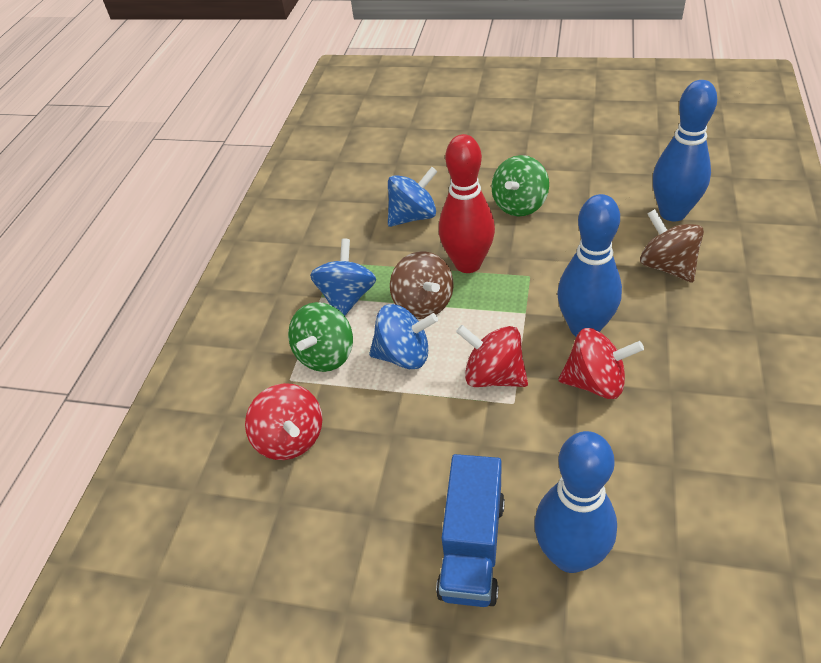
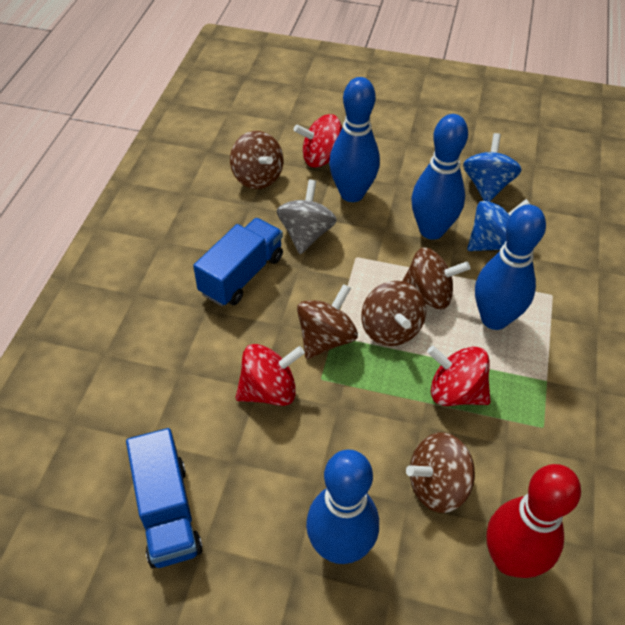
blue bowling pin: [534,431,617,573] [557,194,622,337] [653,80,717,221] = 3 -> [306,450,379,564] [329,77,380,202] [411,114,468,240] [475,205,546,330] = 4
blue spinning top: [310,239,376,316] [369,304,438,369] [388,167,438,227] = 3 -> [463,133,522,202] [467,199,531,251] = 2
blue truck: [436,454,505,607] = 1 -> [126,428,203,568] [193,218,283,306] = 2
brown spinning top: [390,251,454,319] [640,209,704,283] = 2 -> [230,131,283,189] [297,284,358,359] [361,281,426,346] [402,247,470,309] [406,432,475,513] = 5
green spinning top: [288,302,353,372] [491,155,549,216] = 2 -> none = 0
grey spinning top: none = 0 -> [277,180,337,254] = 1

